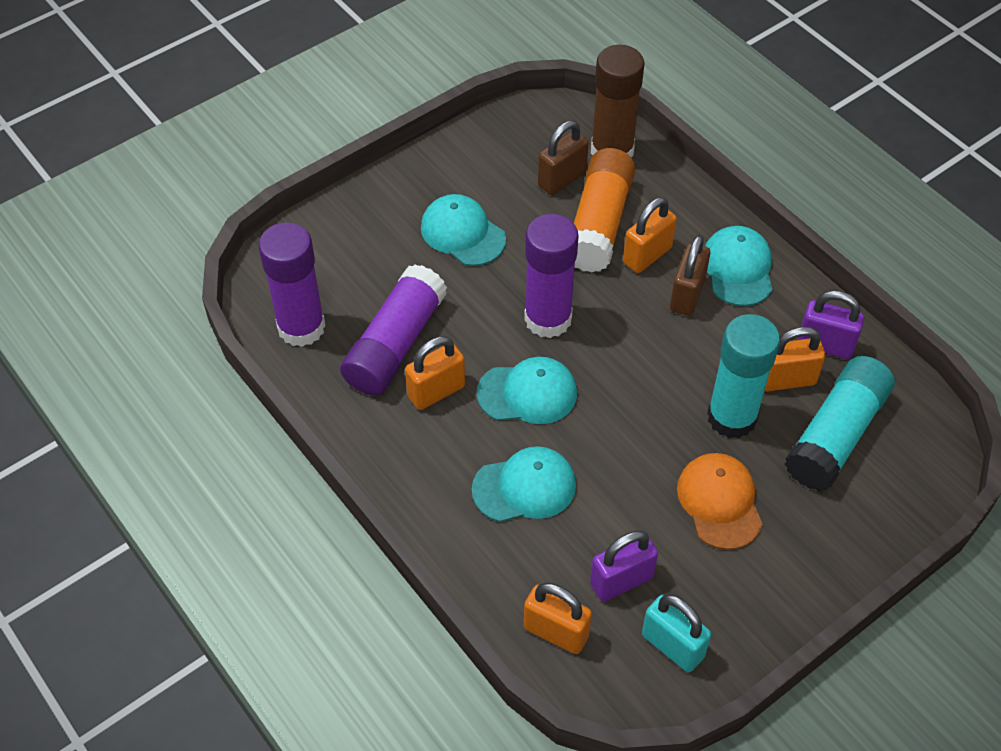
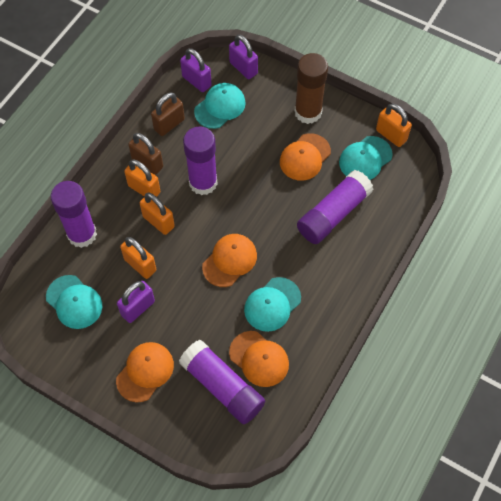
orange cap: [677,453,763,550] = 1 -> [116,342,174,402] [202,234,257,287] [229,331,289,387] [280,133,331,181] = 4
orange glue stick: [574,148,635,272] = 1 -> none = 0
purple glue stick: [259,222,326,347] [340,264,447,396] [524,214,579,338] = 3 -> [51,181,97,248] [179,340,265,424] [183,127,218,195] [297,170,373,244] = 4
purple padlock: [590,530,658,602] [798,290,864,359] = 2 -> [117,281,155,323] [180,48,212,92] [229,34,258,79] = 3
turquoise glue stick: [707,314,780,438] [785,356,895,491] = 2 -> none = 0
turquoise padlock: [642,594,711,672] = 1 -> none = 0

